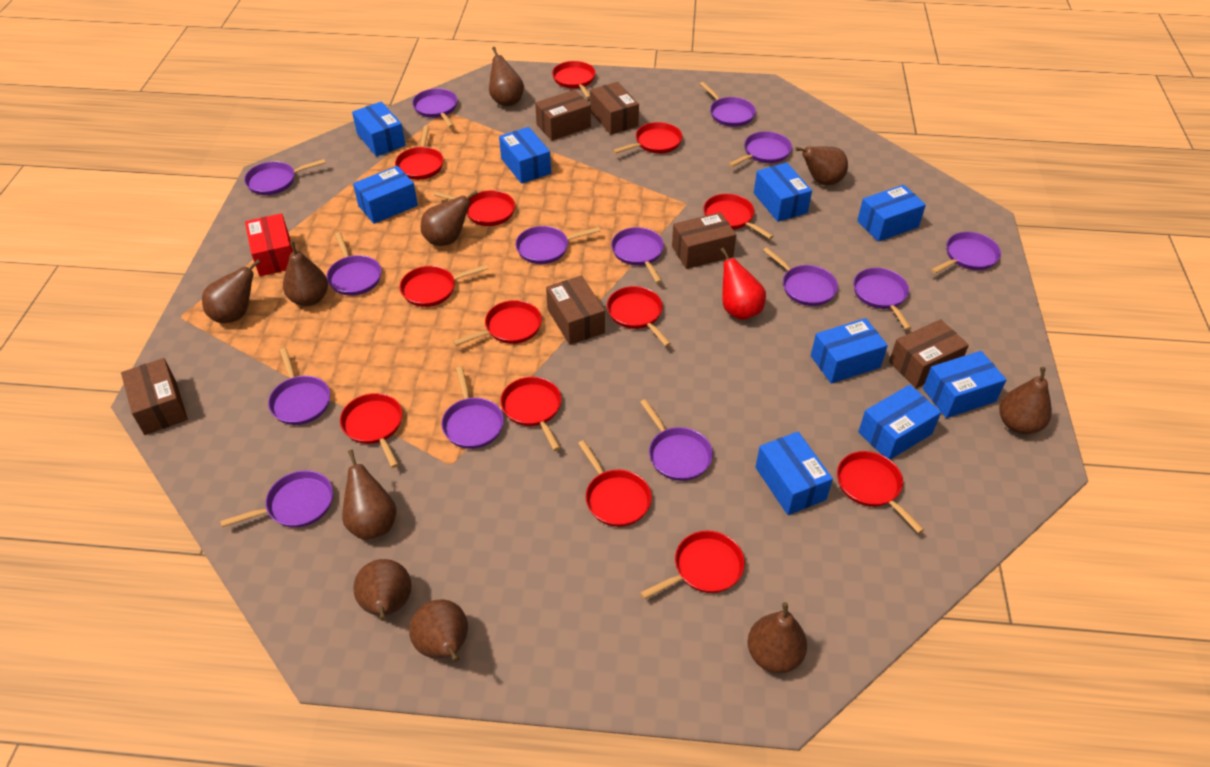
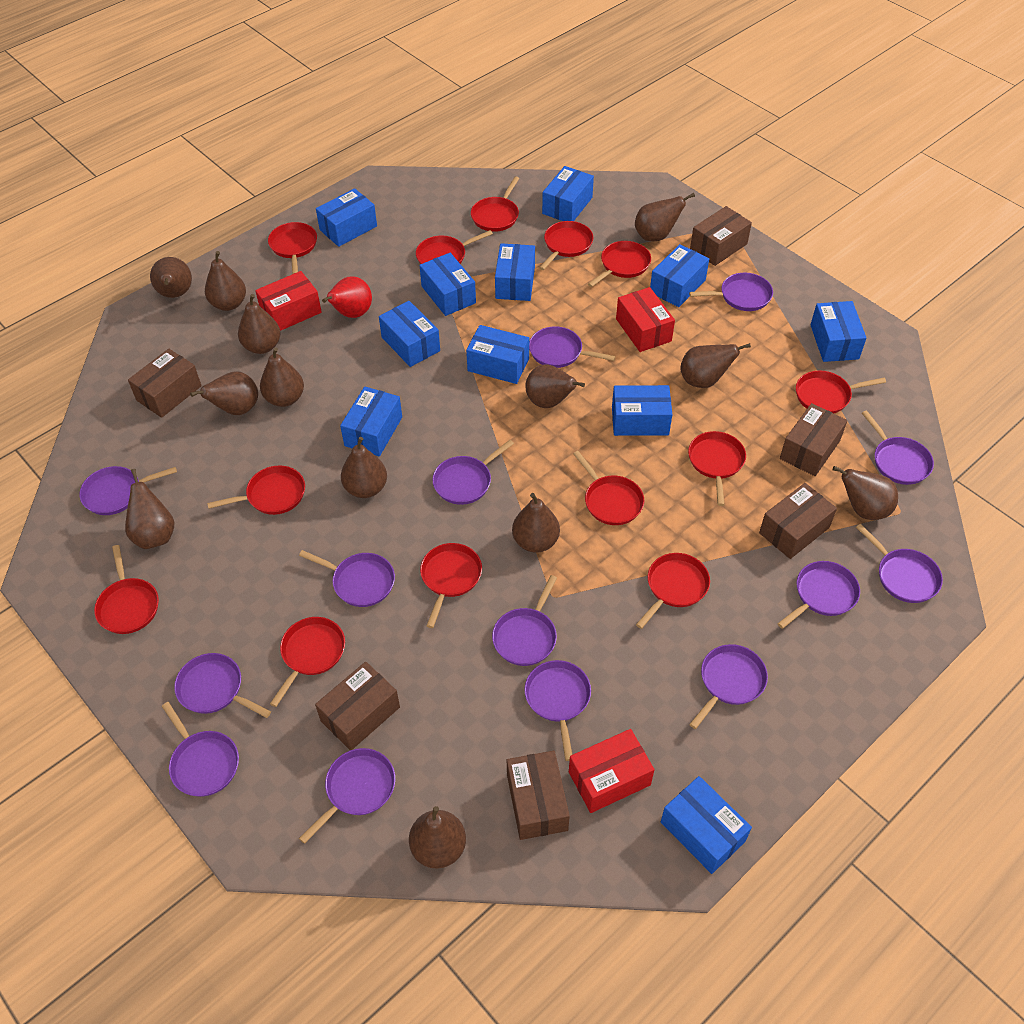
blue box: [352,102,406,156] [353,166,418,224] [499,127,551,184] [754,162,812,222] [755,432,833,515] [811,318,888,384] [857,185,926,242] [858,385,941,460] [923,351,1007,418] = 9 -> [316,188,377,247] [340,386,402,457] [379,301,440,367] [420,253,476,316] [466,325,529,384] [495,243,535,301] [542,166,594,221] [612,385,672,436] [650,244,709,307] [661,776,752,874] [811,301,866,362] = 11
brown pear: [202,260,260,323] [283,241,328,306] [342,450,397,540] [354,559,411,621] [409,600,468,662] [421,191,478,246] [489,47,524,106] [748,602,807,673] [795,146,848,185] [999,367,1052,434] = 10 -> [125,469,174,549] [150,257,192,298] [190,371,258,415] [205,251,246,311] [238,294,280,354] [260,347,304,407] [341,437,387,498] [409,806,466,868] [512,493,560,553] [525,365,585,408] [635,193,695,241] [680,343,751,388] [833,466,898,520] = 13
red box: [245,213,293,276] = 1 -> [255,271,322,331] [569,729,655,813] [616,287,675,352] = 3

